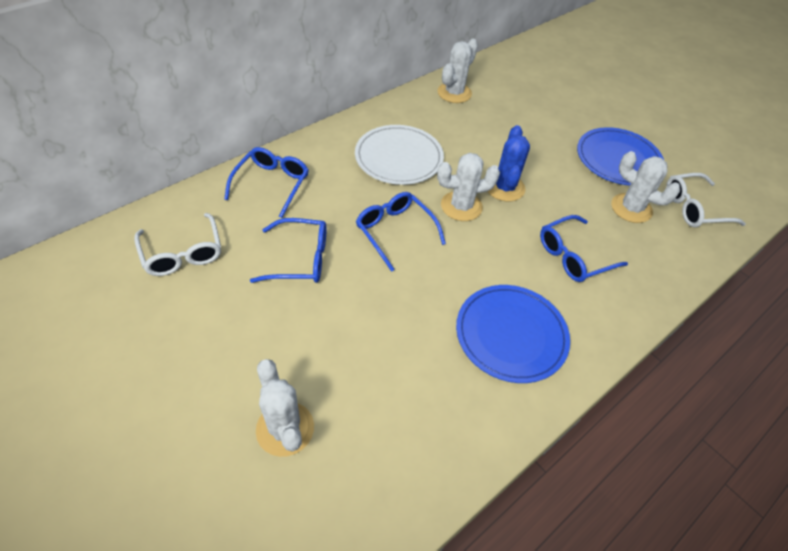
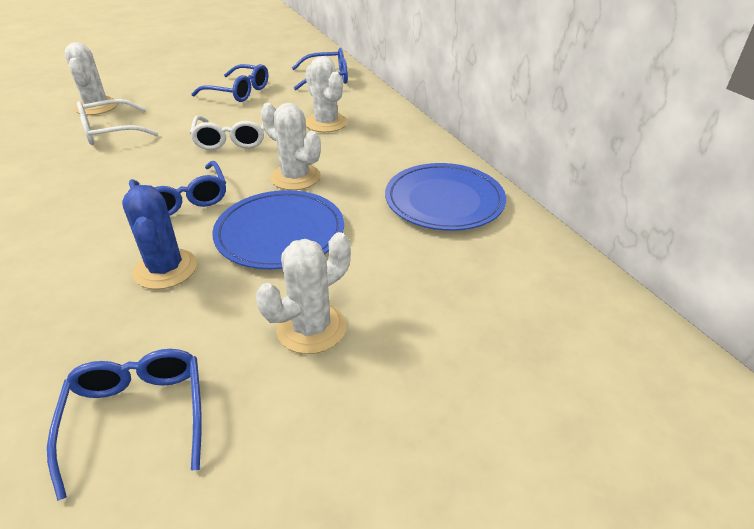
white plate: [355,125,444,185] = 1 -> none = 0

